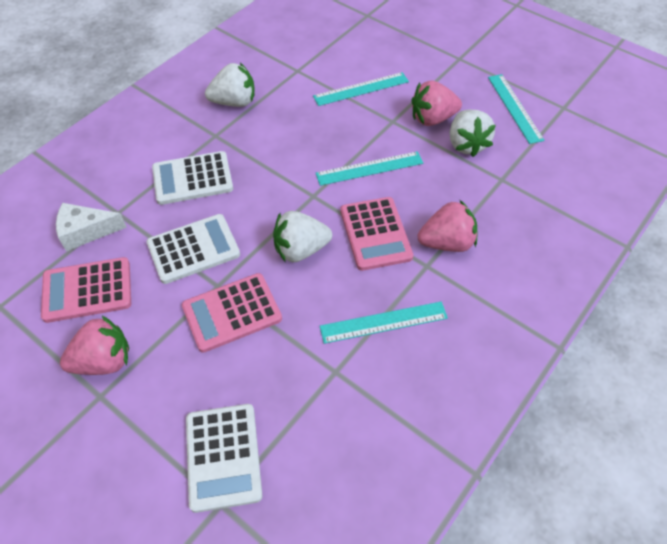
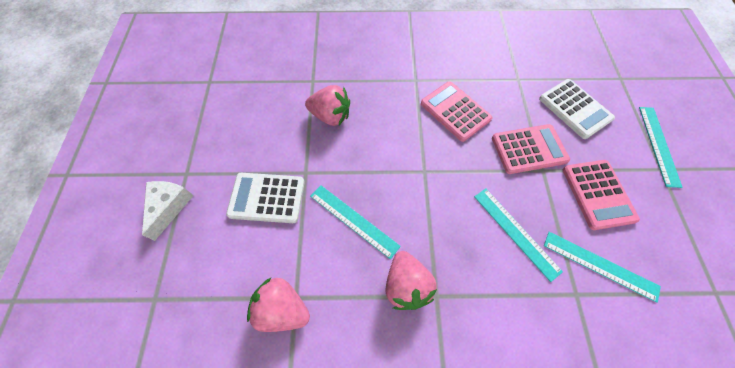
white calculator: [146,214,240,284] [152,151,233,205] [186,404,262,513] = 3 -> [226,173,305,223] [539,79,615,139] = 2
white strawberry: [205,63,255,107] [273,211,332,262] [450,110,496,157] = 3 -> none = 0

